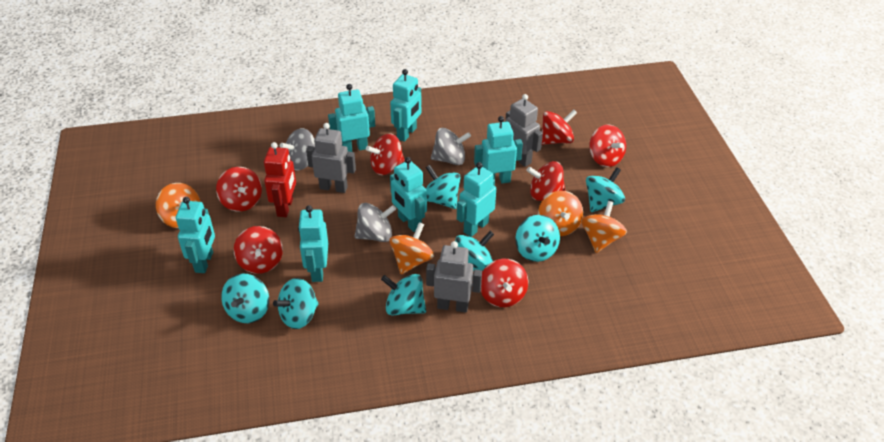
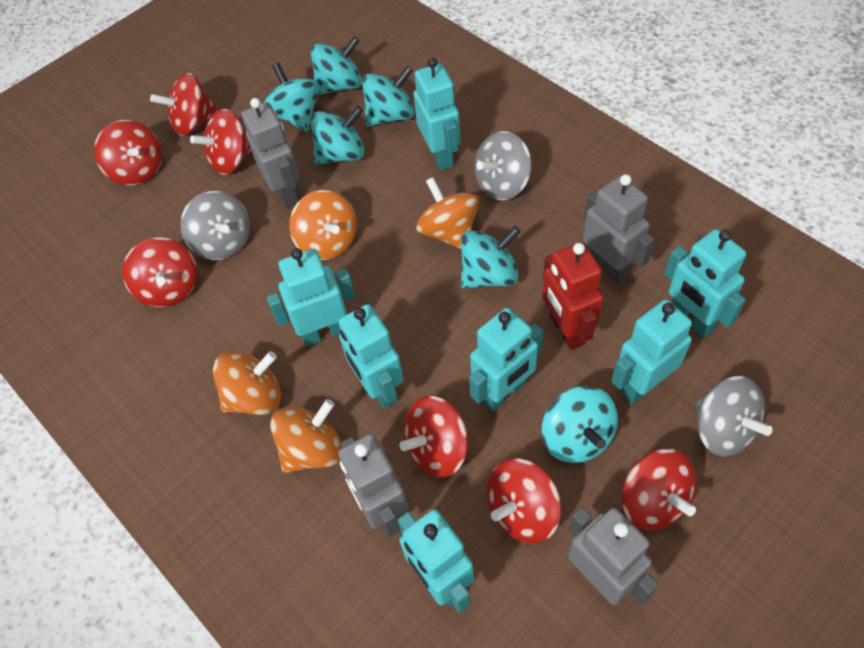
grey robot: [306,123,356,193] [426,241,482,313] [505,94,543,167] = 3 -> [241,98,300,208] [338,434,408,537] [568,507,659,605] [583,174,655,284] = 4
turquoise spinning top: [221,273,269,323] [273,278,319,329] [381,274,426,316] [426,165,461,209] [455,231,494,271] [515,215,560,262] [586,167,625,212] = 7 -> [264,63,320,132] [311,36,362,95] [311,106,365,165] [362,66,414,126] [461,226,521,289] [541,386,618,463] = 6

